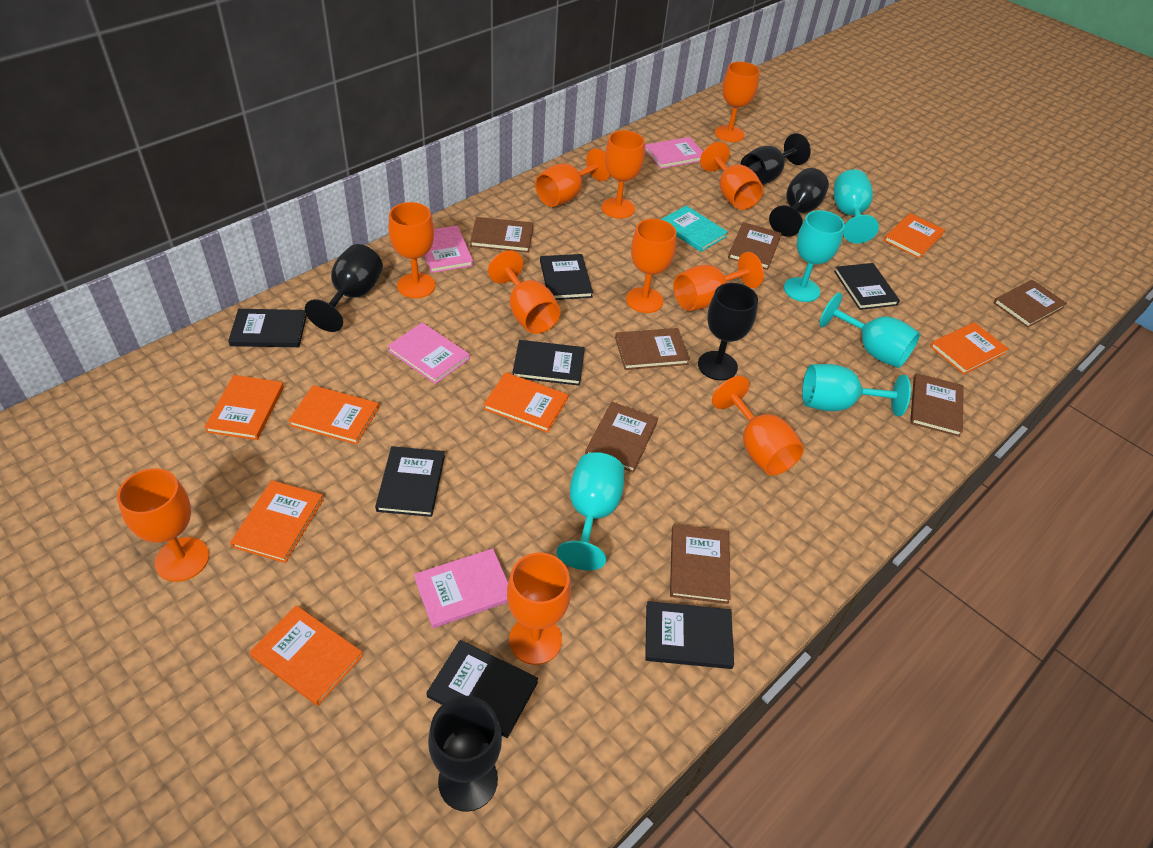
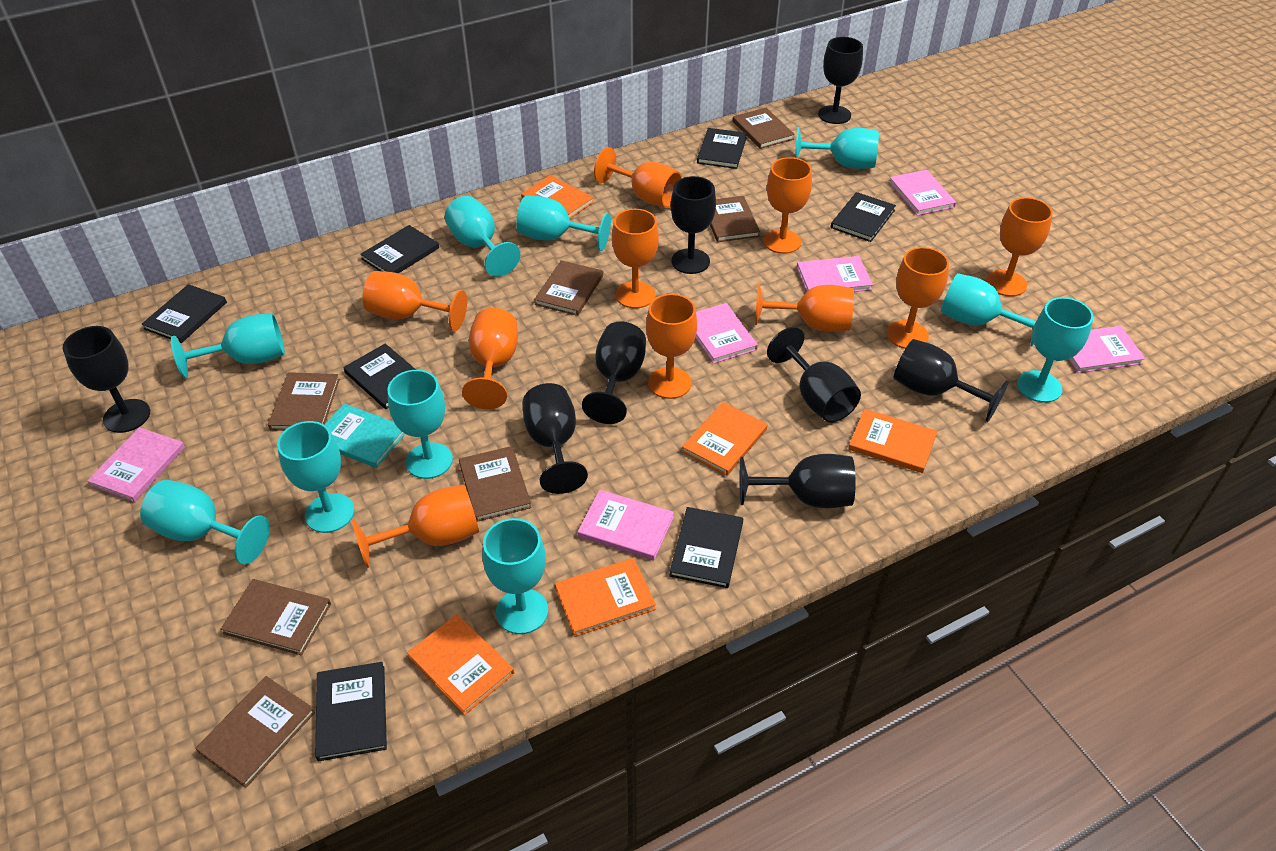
black goblet: [305,244,383,332] [428,696,502,812] [698,283,758,380] [740,133,811,185] [769,168,829,237] = 5 -> [63,326,150,433] [523,383,588,494] [582,322,646,424] [671,176,716,274] [740,454,856,508] [767,327,861,422] [818,37,863,124] [894,339,1009,422] = 8
orange book: [204,375,284,440] [230,480,324,563] [249,605,363,706] [288,385,379,445] [483,372,568,433] [884,213,945,258] [930,322,1008,374] = 7 -> [407,614,514,715] [521,175,594,219] [555,558,656,637] [682,402,767,476] [848,409,937,473] = 5
orange goblet: [117,468,209,582] [388,202,435,298] [488,251,560,334] [507,553,571,665] [535,148,610,207] [602,130,645,218] [626,219,676,313] [673,252,764,311] [700,142,763,210] [712,376,804,475] [715,62,760,142] = 11 -> [352,484,479,568] [362,271,467,331] [462,308,518,409] [594,147,682,208] [612,209,659,308] [646,294,697,399] [755,283,854,332] [763,157,812,254] [887,247,949,349] [986,197,1053,297] = 10
pink book: [388,323,470,384] [414,548,508,628] [424,225,473,273] [645,137,703,169] = 4 -> [87,427,185,502] [578,490,674,560] [695,303,758,364] [797,256,873,292] [889,170,956,216] [1069,326,1145,373] = 6
turquoise goblet: [556,452,624,570] [784,210,845,302] [802,364,911,416] [819,292,920,368] [834,169,879,244] = 5 -> [140,480,270,564] [171,313,285,378] [277,421,354,533] [387,370,453,479] [445,196,520,277] [482,518,548,634] [516,195,611,251] [795,127,879,169] [941,273,1036,347] [1017,297,1093,403] = 10

